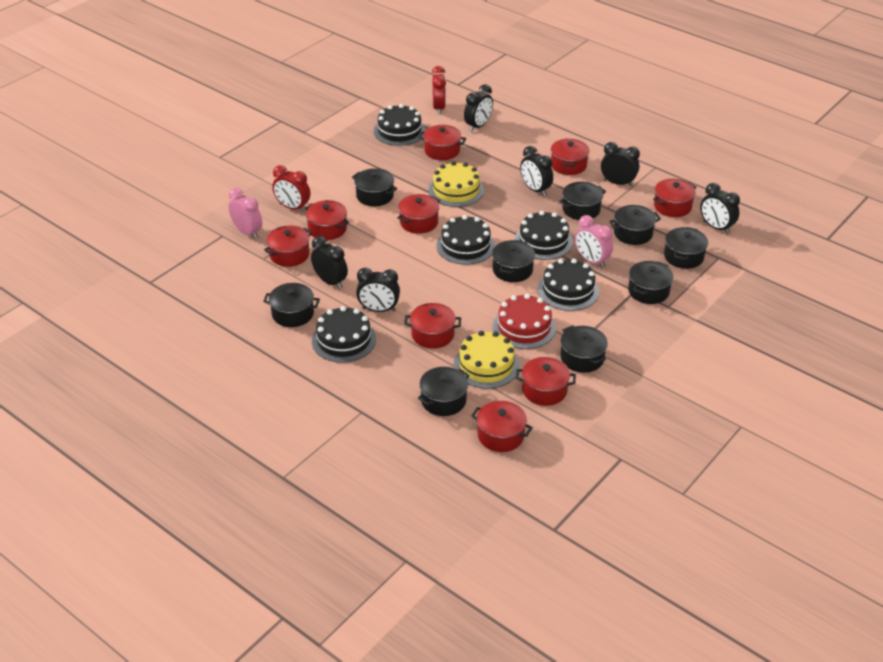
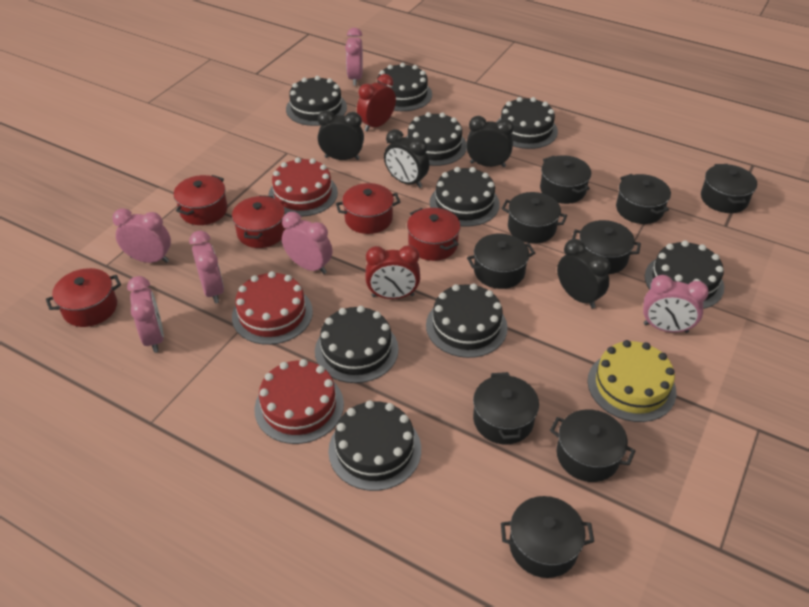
black cake: [312,306,376,363] [374,104,426,146] [436,215,495,265] [514,211,573,260] [538,259,599,311] = 5 -> [286,76,347,126] [315,306,399,383] [328,400,421,491] [377,63,432,111] [406,112,467,166] [426,283,508,358] [430,167,500,227] [497,97,558,149] [645,241,724,309] = 9
black clock: [311,236,348,289] [356,268,400,312] [464,84,493,132] [520,146,553,196] [601,142,640,187] [700,183,740,234] = 6 -> [318,110,364,160] [384,129,429,188] [466,116,514,167] [557,239,610,308] = 4
pink clock: [228,188,262,239] [575,215,613,268] = 2 -> [112,208,171,263] [127,276,164,353] [189,231,224,303] [282,212,332,274] [345,28,363,86] [643,275,709,333] = 6
red cake: [493,294,556,349] = 1 -> [232,271,313,345] [254,359,344,444] [268,158,338,217] = 3
red pot: [264,225,312,267] [304,200,349,240] [397,194,440,234] [404,303,461,349] [418,125,466,160] [471,401,533,452] [516,357,576,406] [551,139,589,175] [653,179,697,217] = 9 -> [46,268,121,327] [174,175,228,225] [232,195,286,248] [336,183,400,234] [407,208,460,261] = 5
yellow cake: [429,161,484,207] [454,331,520,389] = 2 -> [588,340,676,422] = 1

